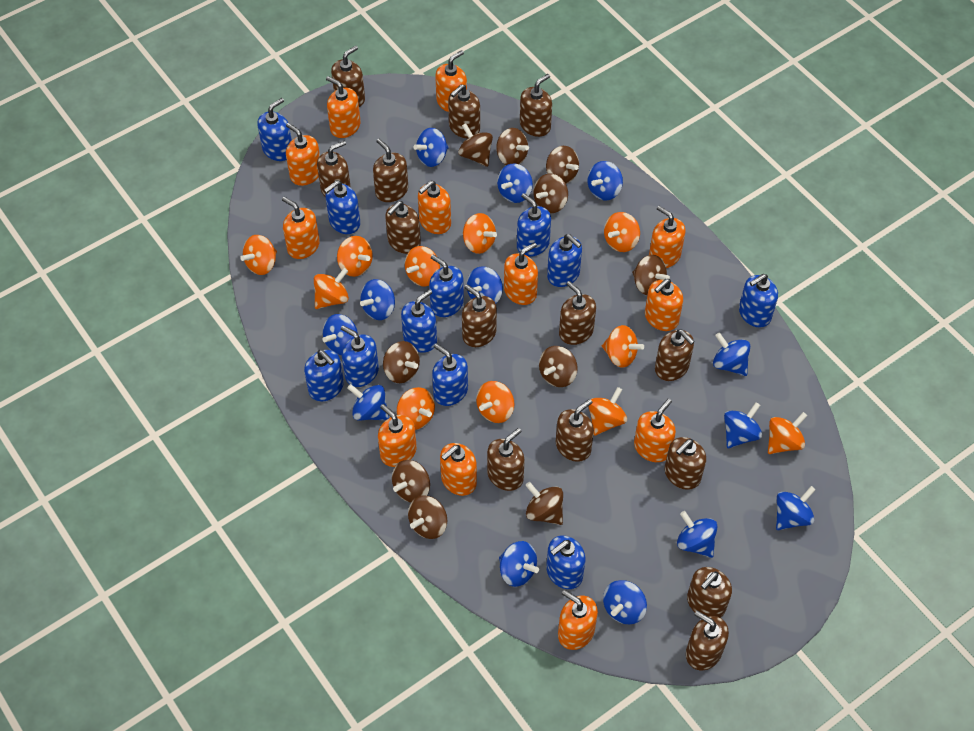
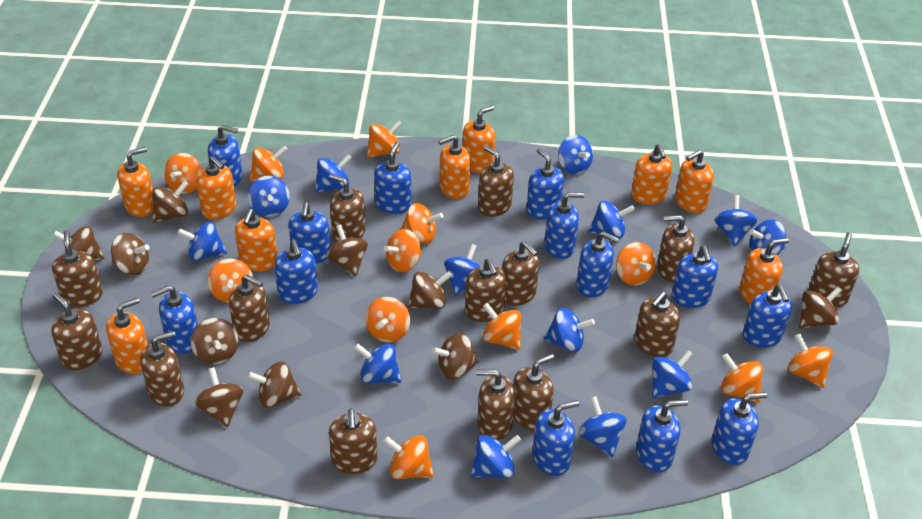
blue soap dispenser: [257,98,292,161] [304,350,344,402] [324,180,360,234] [341,325,379,387] [401,289,437,353] [429,255,464,317] [432,343,468,406] [517,193,551,257] [546,535,585,589] [547,234,582,287] [739,274,778,327] = 11 -> [151,285,198,354] [208,125,243,187] [274,240,318,304] [289,202,330,264] [374,142,412,214] [526,148,564,219] [532,400,579,476] [544,192,584,259] [577,231,619,297] [636,400,688,472] [672,245,718,308] [712,392,767,465] [743,285,792,348] = 13
orange soap dispenser: [282,197,320,259] [286,123,320,186] [326,76,360,138] [378,404,417,467] [418,180,451,234] [435,50,467,112] [440,443,477,496] [504,242,538,305] [558,590,598,650] [634,399,676,462] [645,279,683,331] [649,206,685,268] = 12 -> [106,298,148,374] [117,147,153,217] [196,156,236,220] [235,209,278,271] [439,135,471,199] [462,105,495,173] [631,144,672,205] [675,150,714,213] [739,238,789,304] = 9
orange spinning top: [240,235,277,275] [314,268,349,309] [337,236,373,277] [397,387,435,430] [405,246,440,286] [463,213,497,254] [476,381,514,423] [588,387,627,436] [602,325,644,368] [604,212,640,252] [768,412,807,454] = 11 -> [164,153,202,194] [208,259,253,303] [250,146,288,182] [365,297,410,342] [367,120,403,158] [383,435,434,479] [384,229,422,272] [400,203,443,243] [483,302,521,350] [616,242,656,286] [721,353,763,403] [788,333,833,388] = 12

